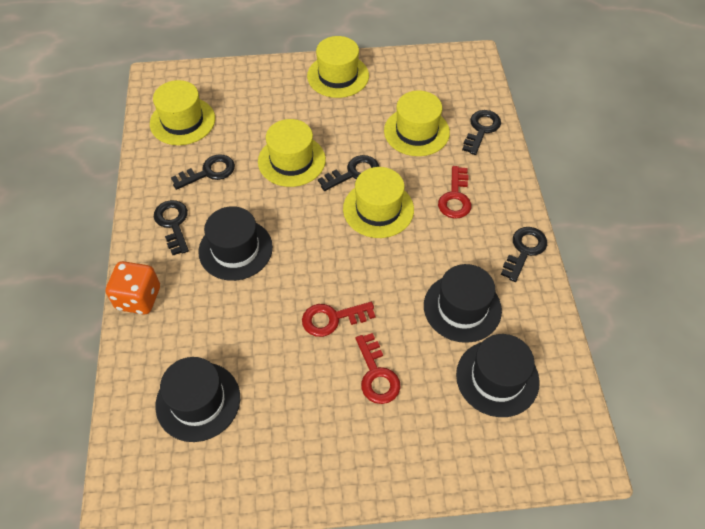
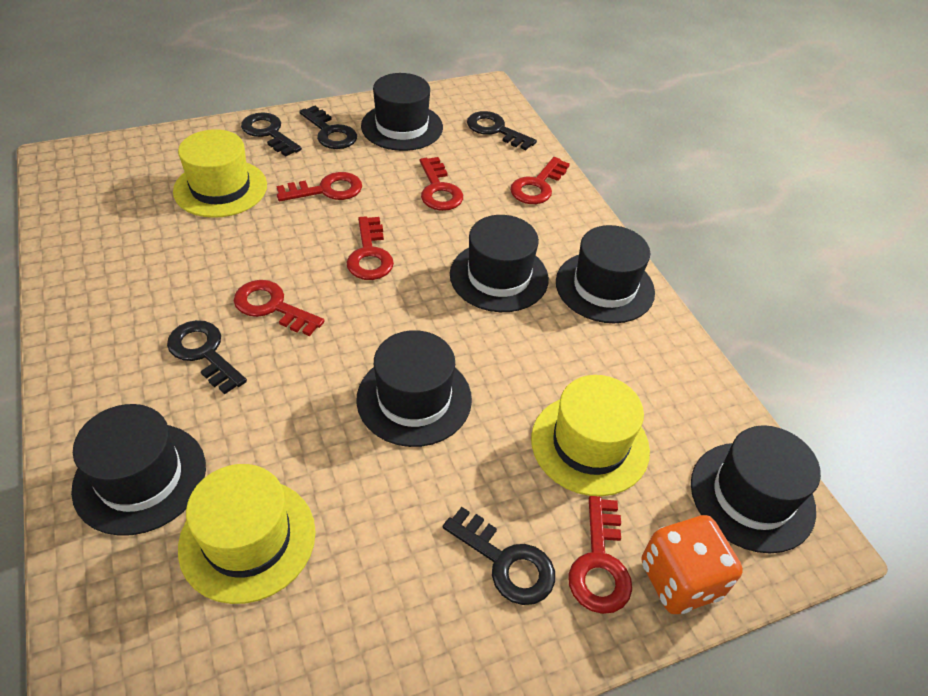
black hat: [155,357,240,442] [198,206,273,281] [424,264,502,343] [456,334,540,417] = 4 -> [71,404,206,536] [356,330,472,447] [361,73,443,151] [450,215,549,312] [556,225,655,323] [691,425,821,553] = 6
red key: [302,302,375,337] [356,333,400,404] [438,166,471,219] = 3 -> [234,280,325,336] [276,172,362,201] [346,216,394,280] [420,157,463,211] [510,157,570,204] [568,496,632,614] = 6
yellow hat: [150,80,215,145] [258,119,326,187] [307,36,369,98] [343,167,414,238] [384,90,450,156] = 5 -> [173,129,267,218] [178,464,316,604] [531,375,650,496] = 3

